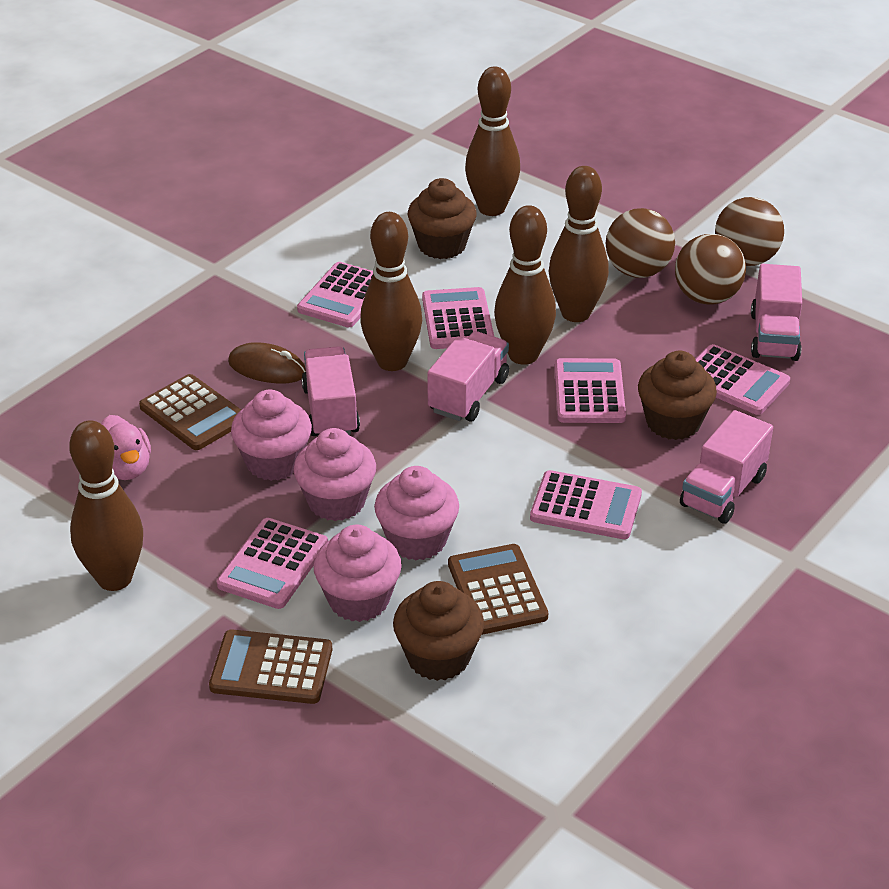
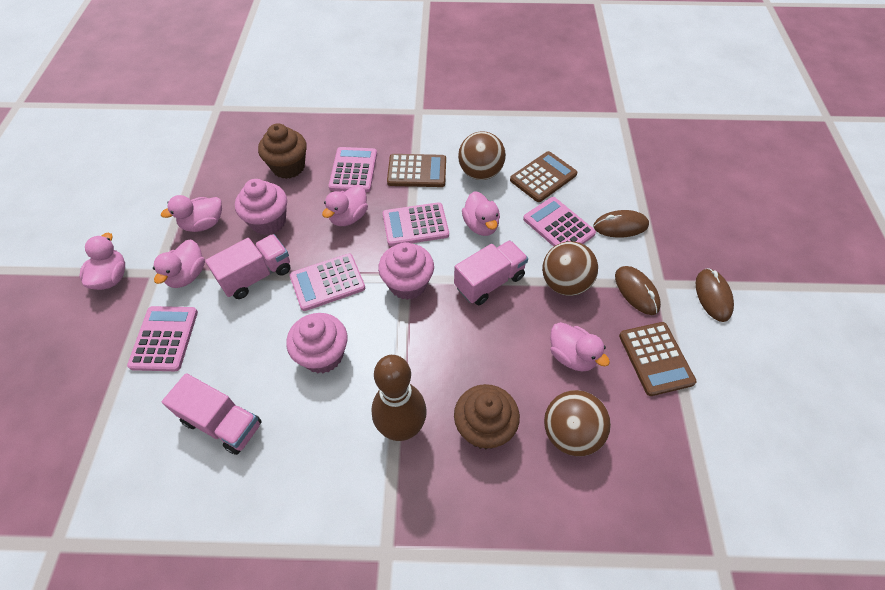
brown bowling pin: [69,420,143,591] [360,212,422,371] [465,67,520,216] [494,205,556,365] [549,166,609,322] = 5 -> [371,355,427,441] = 1
brown cupcake: [393,581,484,681] [408,178,477,259] [638,351,717,440] = 3 -> [258,123,307,179] [454,384,520,449] = 2
brown mouse: [228,342,306,384] = 1 -> [593,210,649,238] [615,266,661,315] [696,268,734,322] = 3
pink calculator: [217,518,328,609] [297,262,373,327] [422,287,494,349] [530,470,642,539] [555,358,626,423] [695,344,790,415] = 6 -> [127,306,198,371] [290,253,365,311] [329,147,377,192] [383,202,449,246] [523,197,596,247] = 5
pink cupcake: [231,390,312,481] [293,428,376,521] [313,524,402,622] [374,466,459,560] = 4 -> [235,179,287,235] [286,313,348,373] [378,242,434,300] = 3
pink duck: [101,415,151,480] = 1 -> [79,233,125,290] [153,240,205,288] [161,195,222,232] [322,185,368,226] [462,191,500,236] [550,322,610,372] = 6
pink truck: [301,346,360,436] [427,331,509,422] [680,410,773,524] [751,264,802,361] = 4 -> [162,373,262,455] [205,234,291,299] [454,240,528,305] = 3

